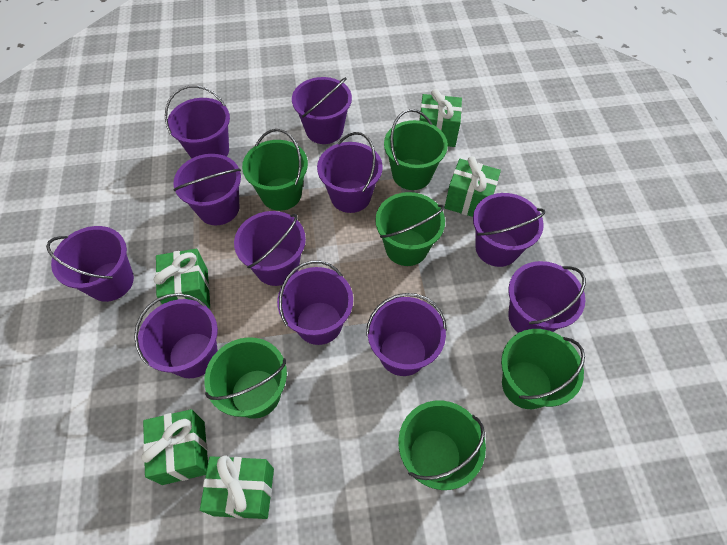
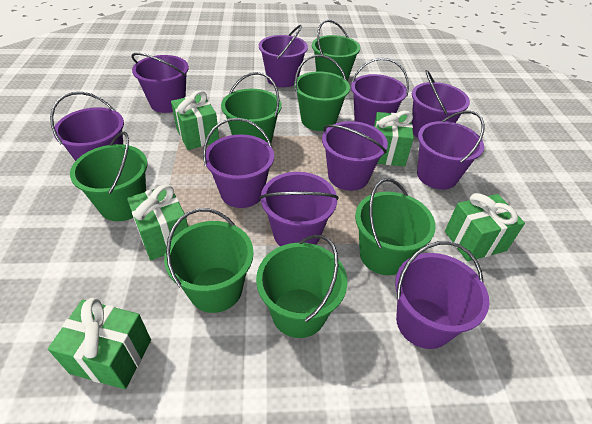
green bucket: [204,337,287,419] [242,129,308,211] [375,192,445,266] [384,109,448,190] [398,401,486,490] [501,329,585,409] = 6 -> [70,132,148,221] [164,208,254,313] [221,72,282,143] [256,235,348,338] [294,55,350,131] [312,20,360,82] [355,178,436,275] = 7
purple bucket: [46,226,134,302] [134,293,218,378] [165,85,230,158] [174,154,241,225] [234,211,306,286] [277,261,353,345] [292,77,352,144] [317,132,383,213] [366,293,447,376] [473,193,545,267] [508,261,586,333] = 11 -> [50,92,124,161] [131,53,189,113] [203,118,274,208] [259,25,308,87] [259,172,339,246] [322,121,388,191] [351,58,409,127] [395,241,489,349] [412,70,470,138] [417,111,485,190] = 10

